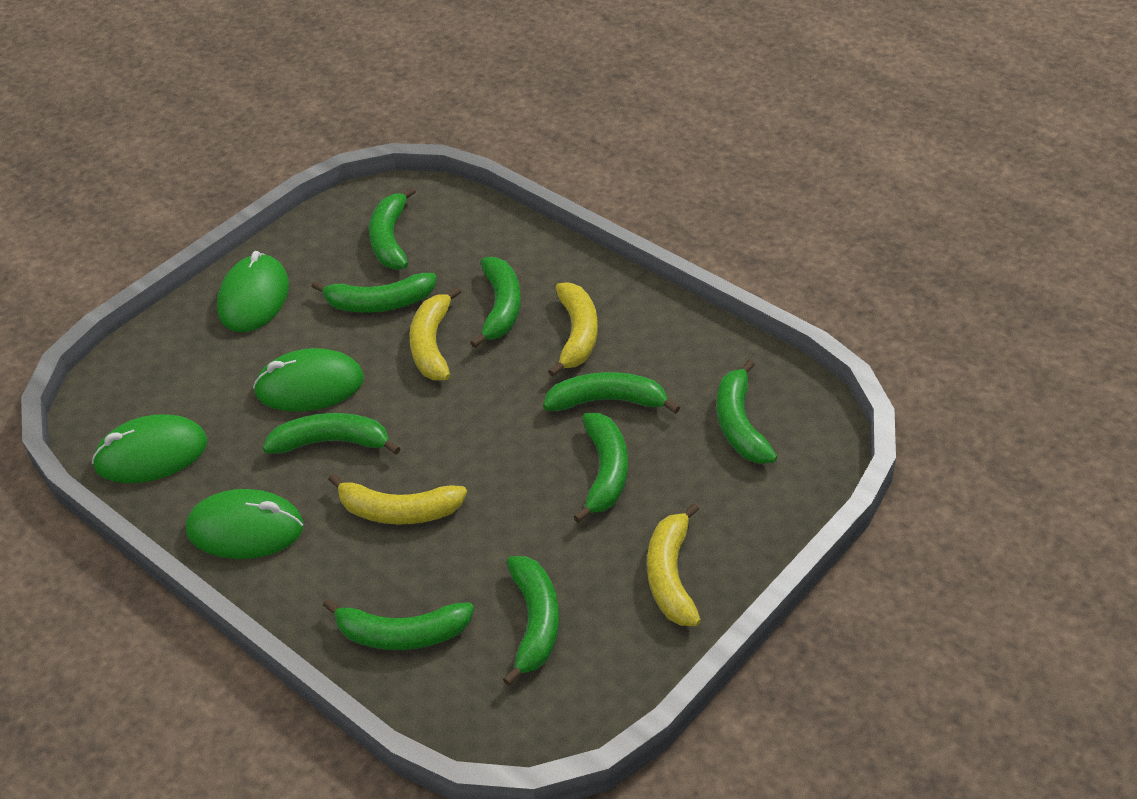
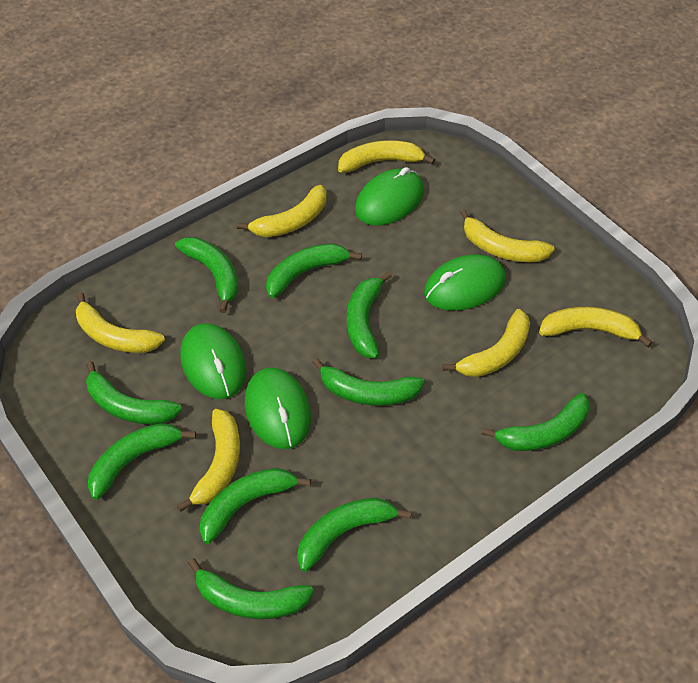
green banana: [263,413,401,455] [311,273,437,313] [323,598,474,650] [369,187,416,270] [470,257,521,348] [503,556,559,686] [543,372,680,414] [573,413,628,523] [717,359,777,464] = 9 -> [86,361,182,424] [88,423,196,500] [175,237,238,313] [188,558,314,619] [200,468,311,544] [266,243,362,298] [297,498,412,572] [312,358,425,406] [347,271,392,358] [482,393,590,451] = 10
yellow banana: [328,473,467,524] [409,286,461,381] [548,282,598,377] [647,503,701,626] = 4 -> [76,292,165,353] [177,409,240,512] [237,185,327,237] [338,140,435,173] [443,309,530,377] [460,209,555,262] [539,307,652,347] = 7

